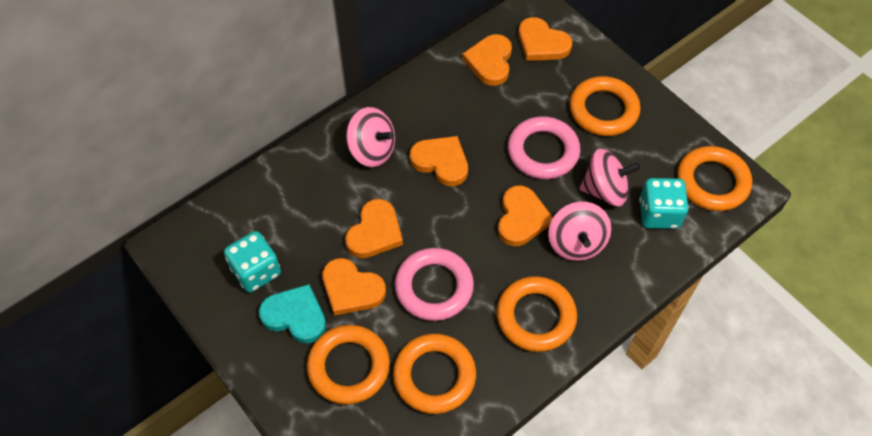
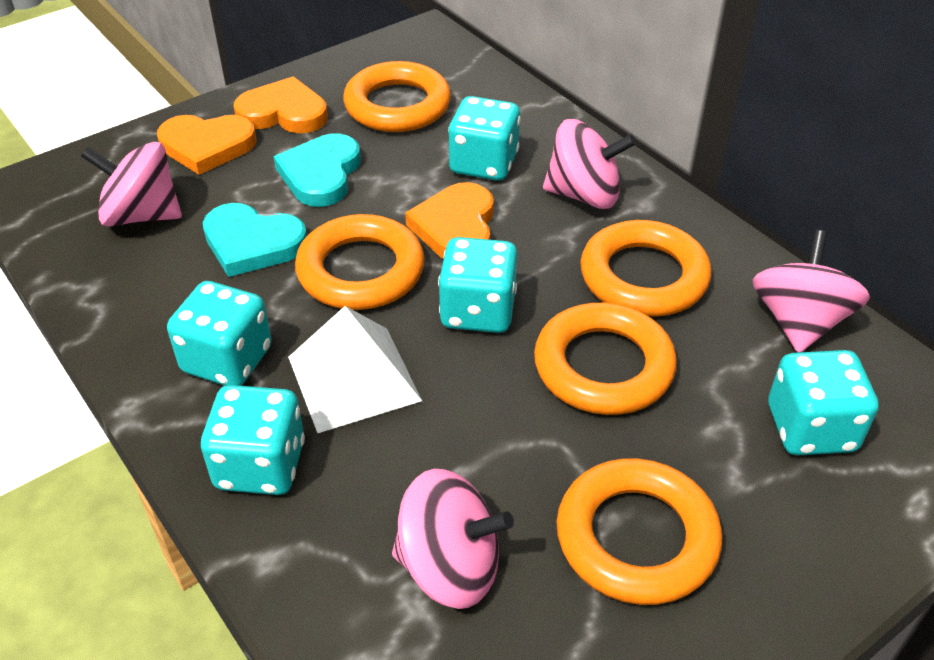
orange heart: [322,258,386,316] [345,199,403,258] [410,136,468,186] [462,34,512,86] [498,186,553,246] [518,17,572,61] = 6 -> [157,115,257,175] [234,77,328,133] [405,182,494,259] = 3
pink ring: [395,248,474,321] [508,116,581,179] = 2 -> none = 0
pink spinning top: [346,107,395,167] [548,202,611,261] [579,149,641,207] = 3 -> [81,142,182,227] [392,469,514,609] [543,119,636,209] [752,230,870,353] = 4
turquoise dice: [224,231,281,292] [639,178,689,229] = 2 -> [167,281,272,386] [201,385,305,495] [438,237,517,333] [448,96,521,181] [768,350,879,455] = 5
turquoise heart: [259,284,326,343] = 1 -> [203,203,307,277] [274,133,361,207] = 2
white pyramid: none = 0 -> [288,306,422,433] = 1

